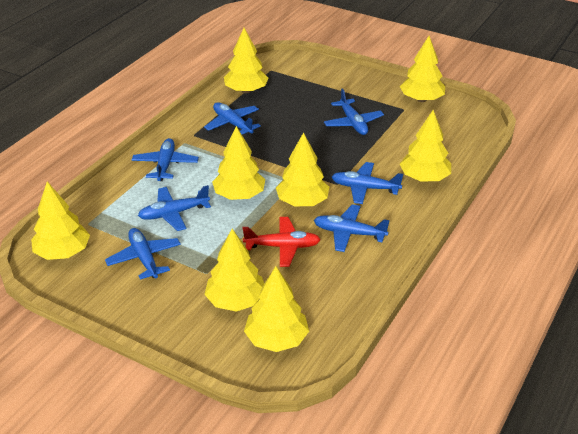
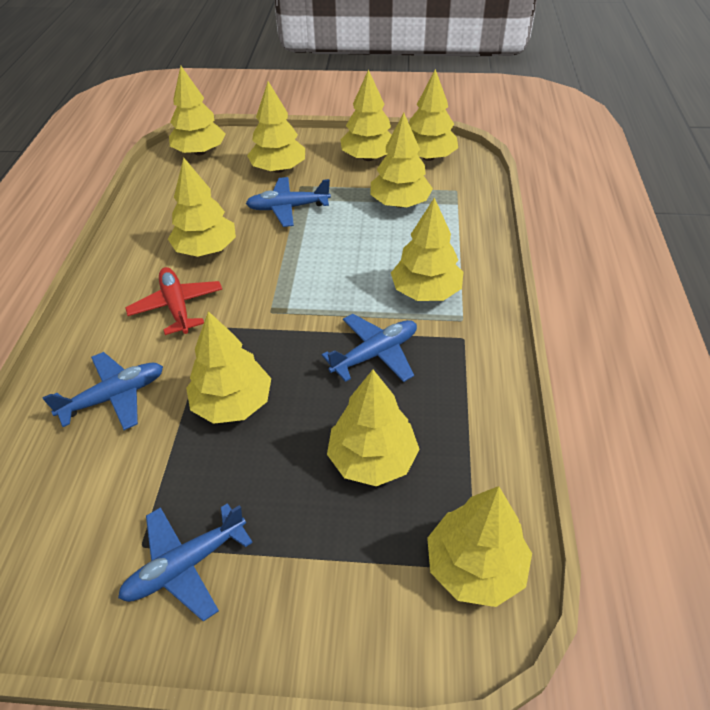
blue plane: [105,228,181,280] [132,138,199,181] [138,185,211,231] [204,102,261,135] [314,204,390,252] [324,88,384,135] [332,162,403,204] = 7 -> [42,352,163,430] [118,503,253,622] [246,177,331,227] [322,314,417,382] = 4
yellow tree: [31,182,90,260] [204,229,264,311] [212,126,265,200] [224,28,269,93] [244,266,309,352] [276,132,329,207] [400,36,445,102] [400,110,451,182] = 8 -> [168,157,236,257] [169,66,225,155] [186,311,271,424] [247,81,305,173] [327,370,420,486] [340,69,391,161] [371,113,433,208] [391,197,463,301] [409,69,458,161] [427,486,532,607] = 10

